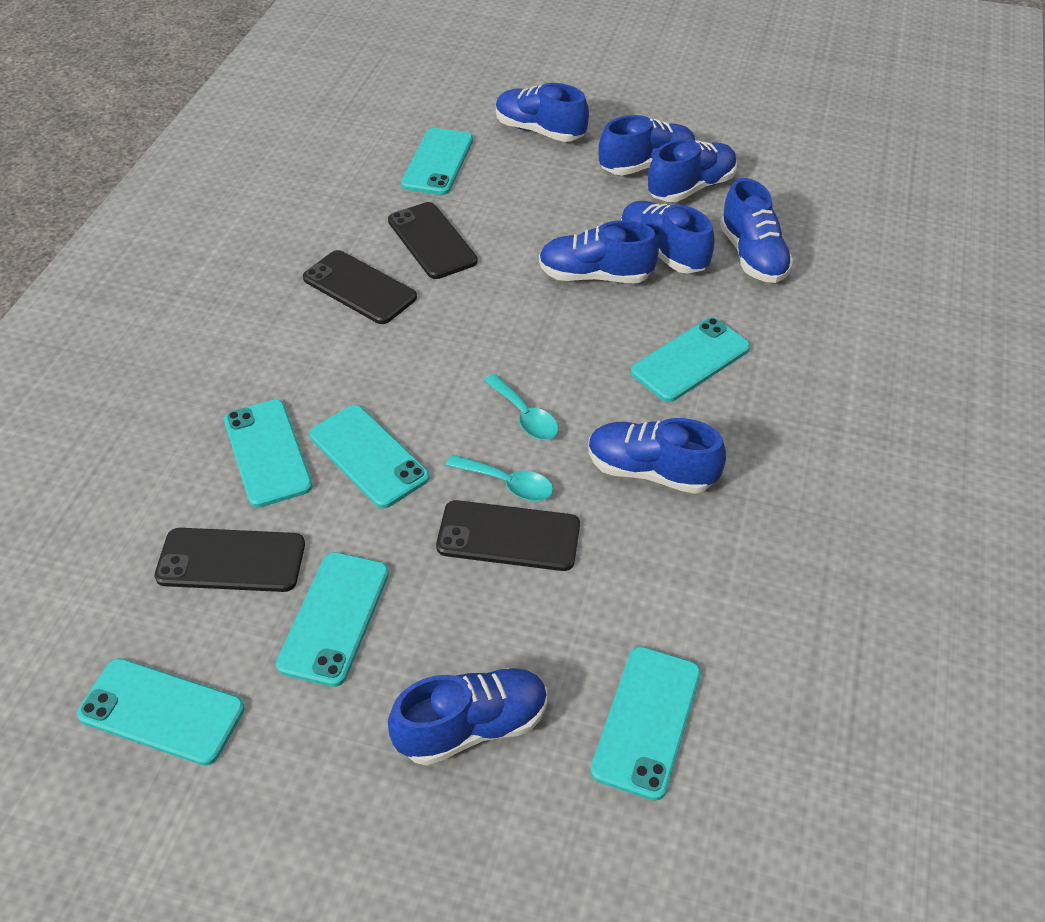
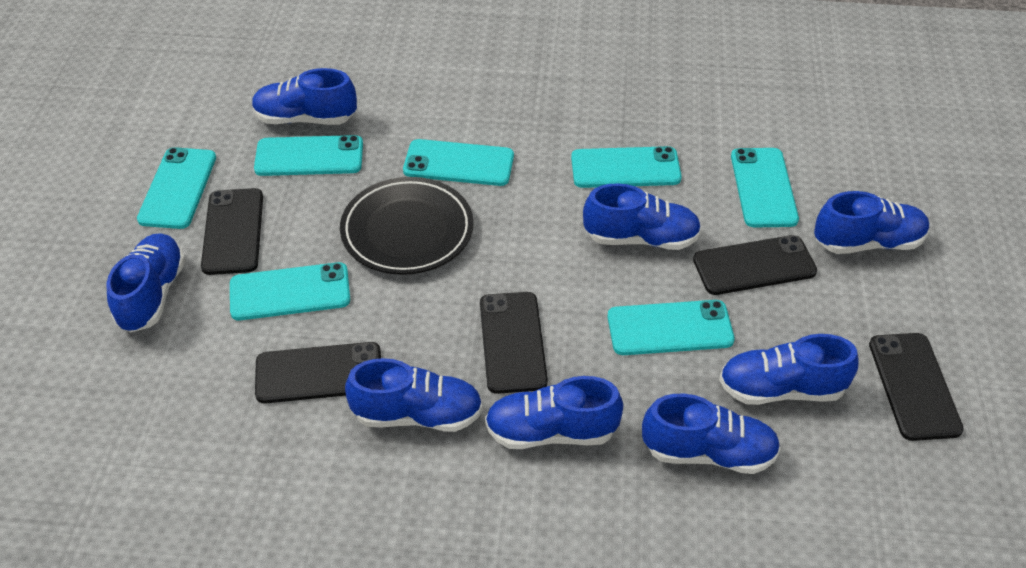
black phone: [154,528,305,592] [303,250,417,324] [388,202,478,279] [436,500,580,571] = 4 -> [201,188,263,275] [255,342,381,404] [480,292,548,394] [693,235,817,295] [869,333,964,441] = 5
black plate: none = 0 -> [340,177,474,275] = 1
turquoise spoon: [446,455,553,501] [484,374,558,440] = 2 -> none = 0

